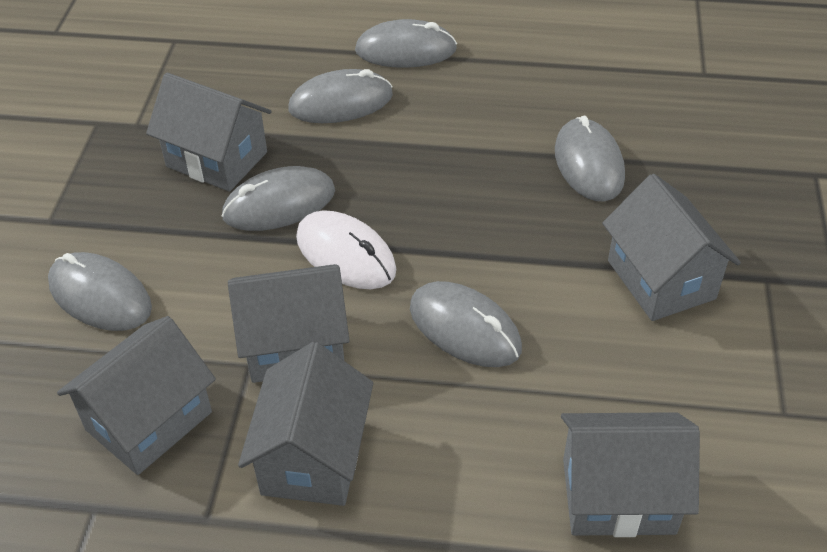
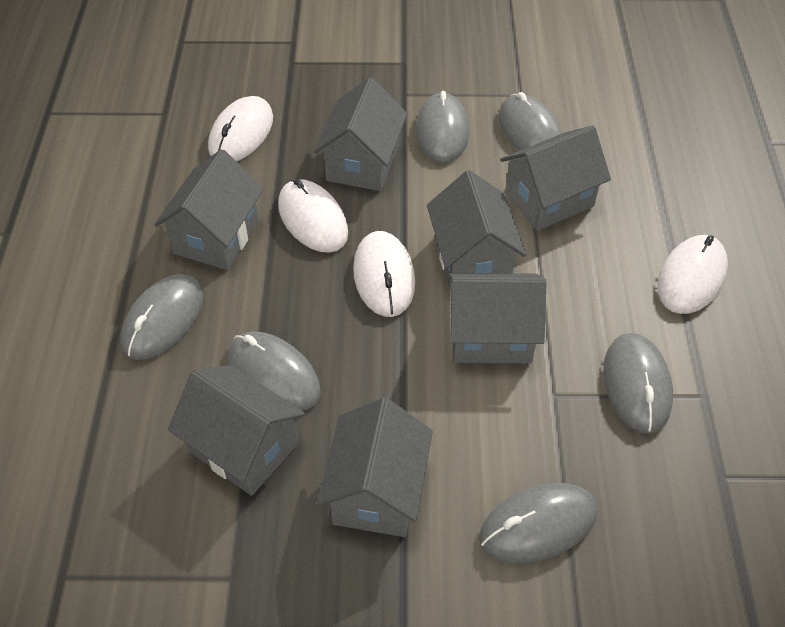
grey house: [57,316,216,475] [146,73,271,192] [228,264,350,383] [238,342,373,506] [561,412,700,537] [602,174,741,321] = 6 -> [154,149,264,270] [168,365,305,496] [314,77,407,191] [317,397,433,537] [427,170,526,291] [448,273,547,363] [500,125,611,231] = 7
white mouse: [296,210,396,289] = 1 -> [208,96,273,161] [278,179,348,253] [353,231,415,317] [657,235,728,314] = 4

